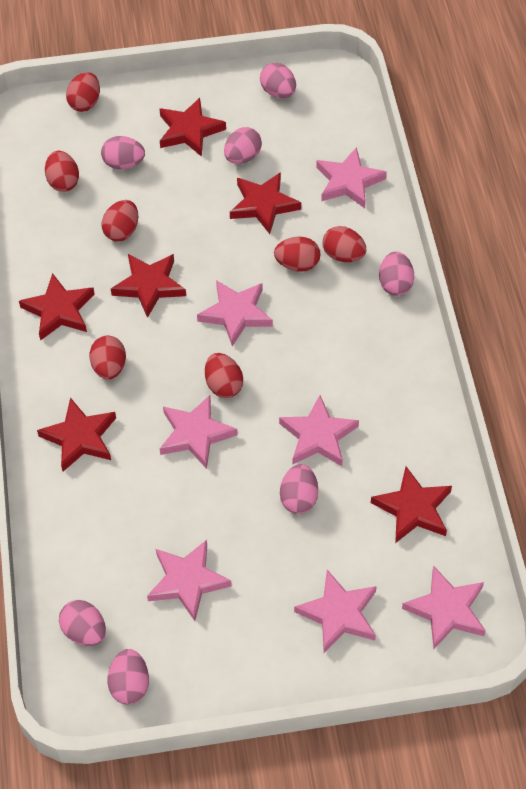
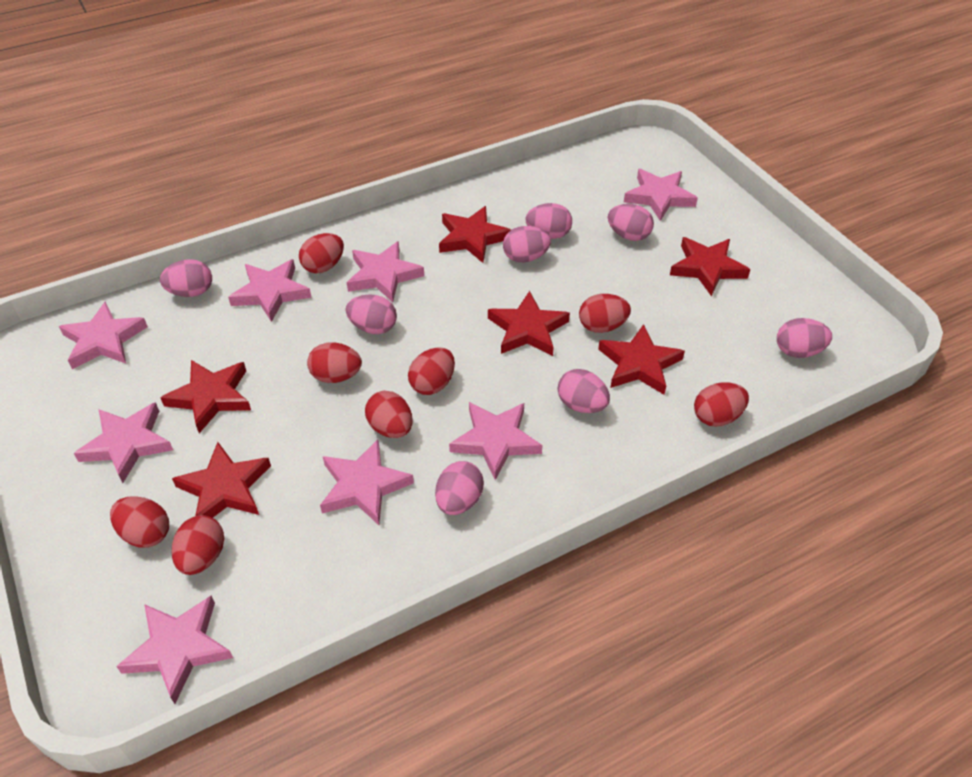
pink egg: [59,600,106,646] [101,136,145,169] [107,649,149,704] [224,127,262,164] [260,63,296,98] [280,464,318,514] [379,252,414,296] = 7 -> [160,259,212,297] [346,295,397,334] [435,461,484,515] [503,226,551,263] [525,203,572,239] [558,369,610,413] [608,204,654,241] [777,318,832,358] = 8
pink star: [147,540,232,621] [160,395,238,469] [197,280,273,347] [279,395,359,466] [294,570,377,653] [316,147,387,208] [402,565,486,649] = 7 -> [59,301,148,369] [74,402,173,483] [116,596,233,704] [228,259,311,322] [320,440,414,525] [347,241,424,302] [449,402,543,480] [624,169,698,221] = 8
red egg: [45,151,79,192] [66,72,100,112] [90,336,126,380] [102,200,138,242] [205,353,243,398] [274,237,320,272] [322,226,366,262] = 7 -> [110,496,169,548] [172,515,224,575] [299,233,344,273] [307,342,362,383] [365,391,413,438] [408,348,455,395] [579,294,631,333] [694,382,749,427] = 8

